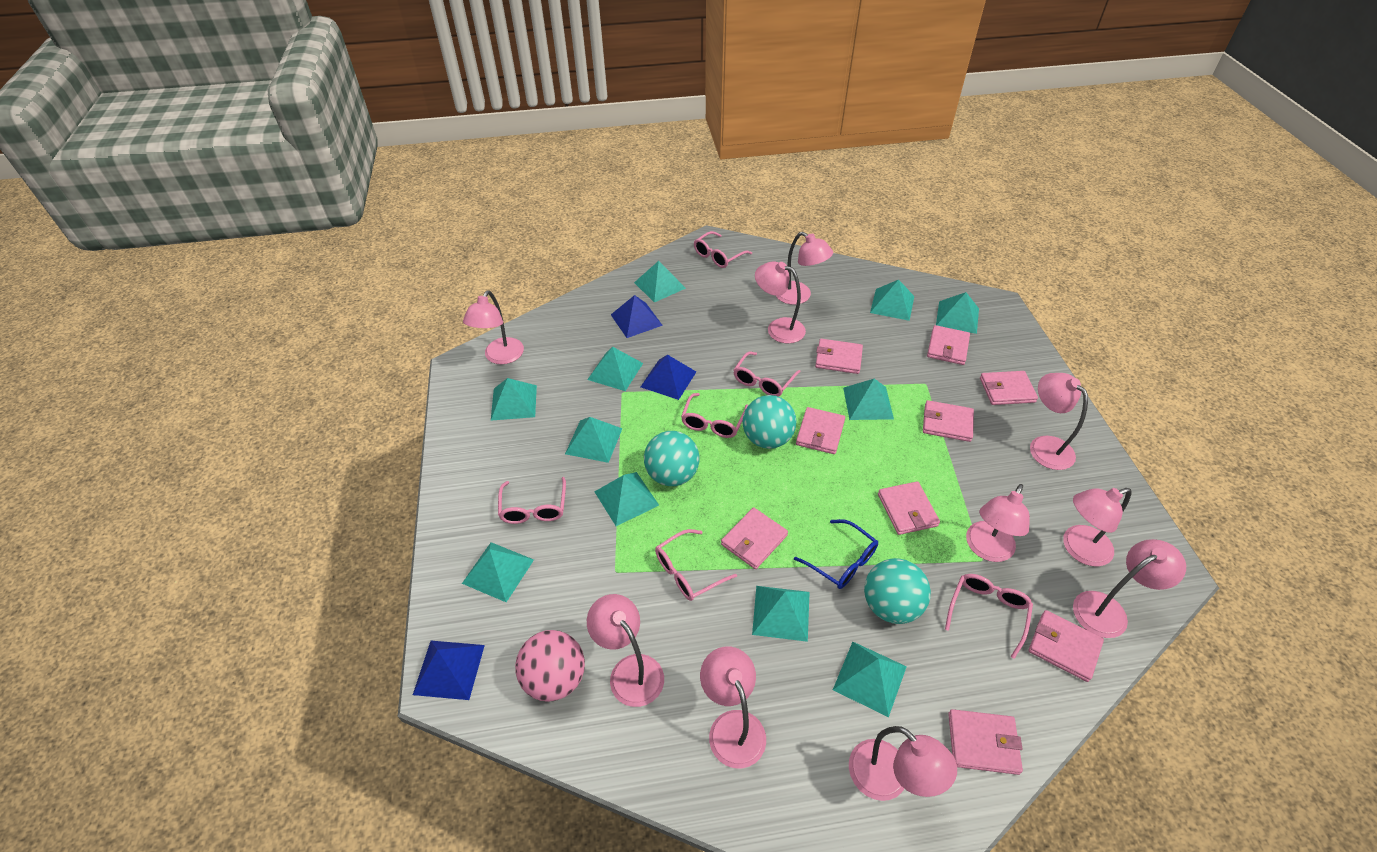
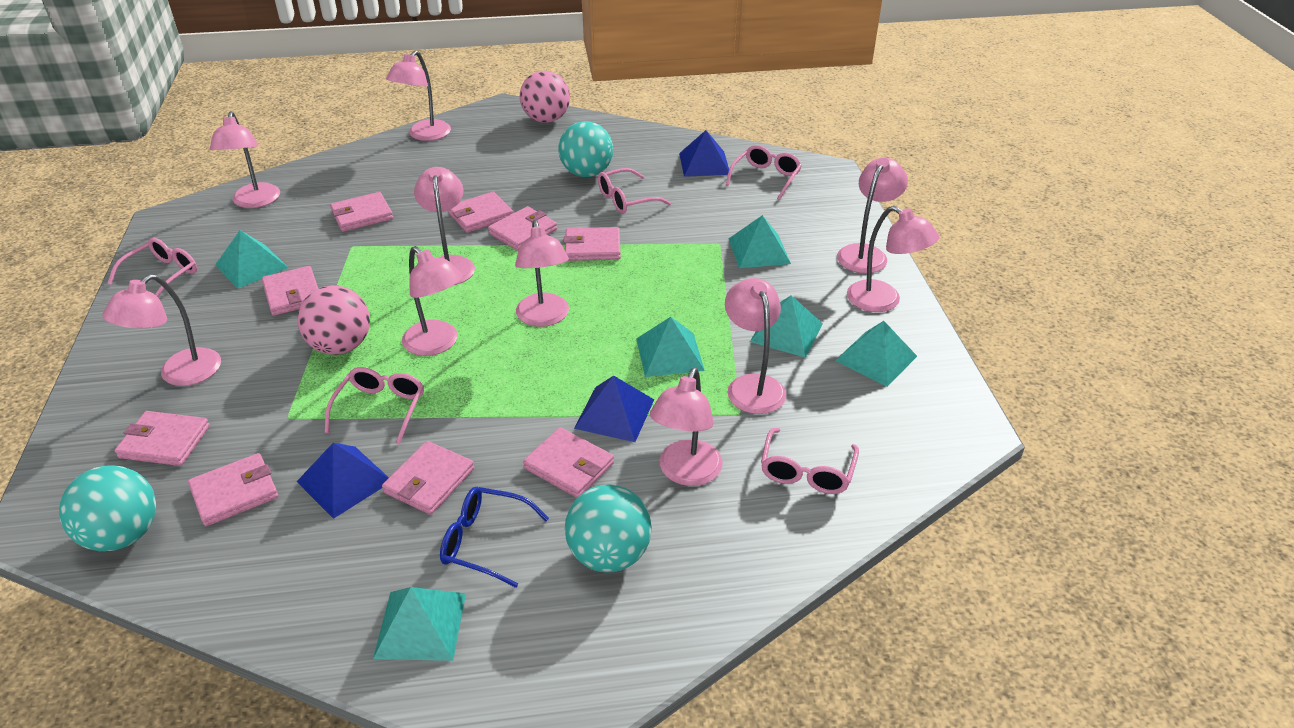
pink ball: [515,630,585,702] = 1 -> [298,285,370,355] [520,71,570,123] = 2
pink glasses: [498,477,566,524] [655,529,737,601] [681,393,748,438] [694,231,752,268] [733,352,800,397] [945,574,1033,659] = 6 -> [107,238,197,297] [325,367,424,445] [598,168,671,214] [726,145,802,200] [761,428,859,494] = 5
turquoise pyramid: [462,542,534,602] [491,378,537,421] [565,417,623,463] [587,347,643,391] [595,472,659,526] [634,261,686,303] [752,586,810,642] [833,642,907,717] [843,379,894,420] [870,280,914,321] [936,292,979,334] = 11 -> [215,230,288,289] [373,587,466,661] [636,317,705,377] [729,215,791,268] [750,295,823,358] [835,321,917,387] = 6

